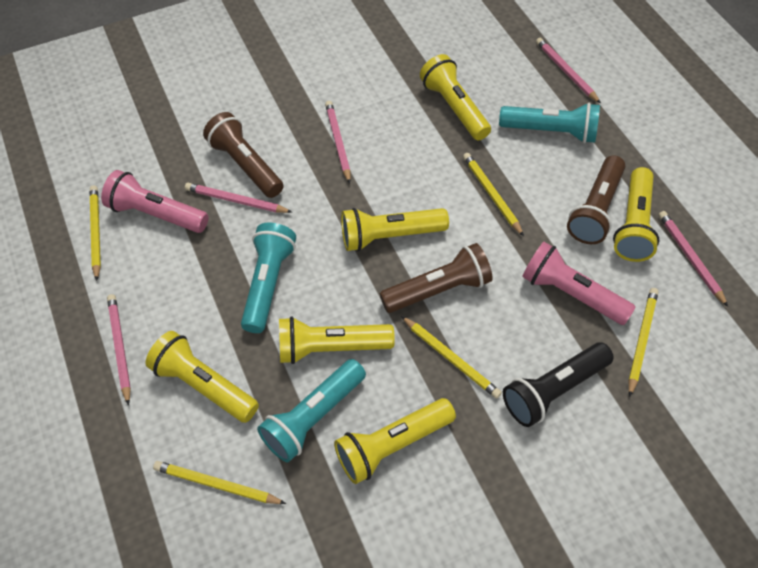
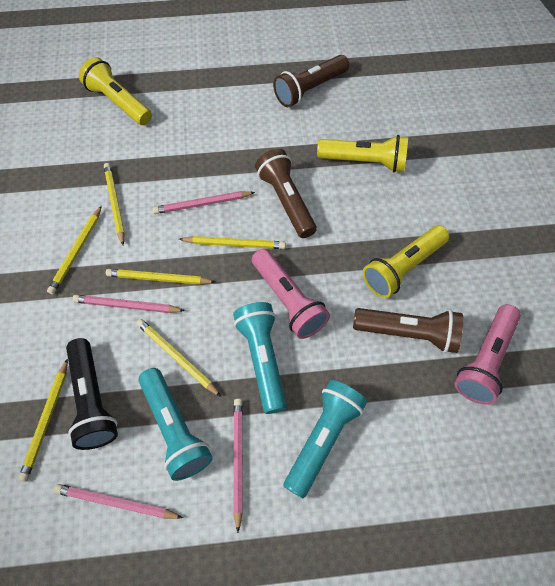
pink pencil: [107,294,131,405] [185,183,292,213] [325,101,351,183] [536,38,601,103] [659,211,728,307] = 5 -> [54,484,183,519] [73,295,185,313] [153,191,255,214] [233,399,243,533] = 4
yellow flashlight: [145,331,259,423] [279,316,395,364] [334,398,456,484] [341,208,449,251] [420,54,491,140] [613,167,659,262] = 6 -> [79,57,152,125] [317,135,408,172] [363,225,449,298] = 3
yellow pencil: [90,185,101,281] [153,461,286,504] [401,316,502,399] [463,153,524,236] [629,288,658,397] = 5 -> [18,358,68,482] [47,206,102,294] [104,163,125,245] [106,269,215,285] [136,319,221,397] [179,236,286,249] = 6

